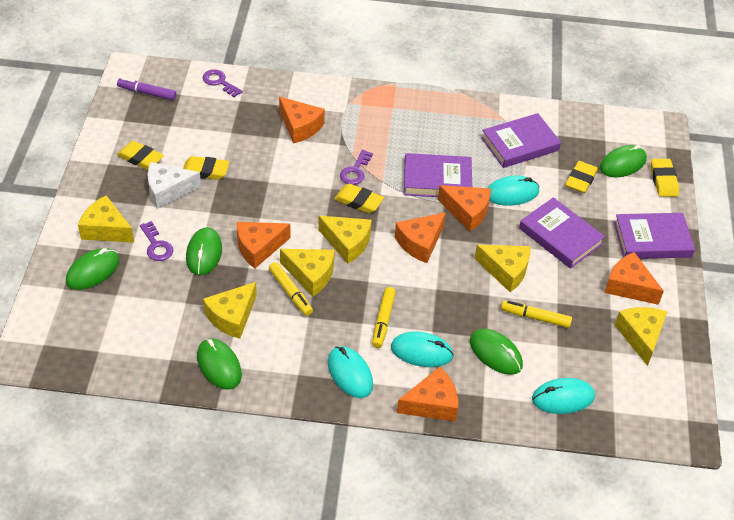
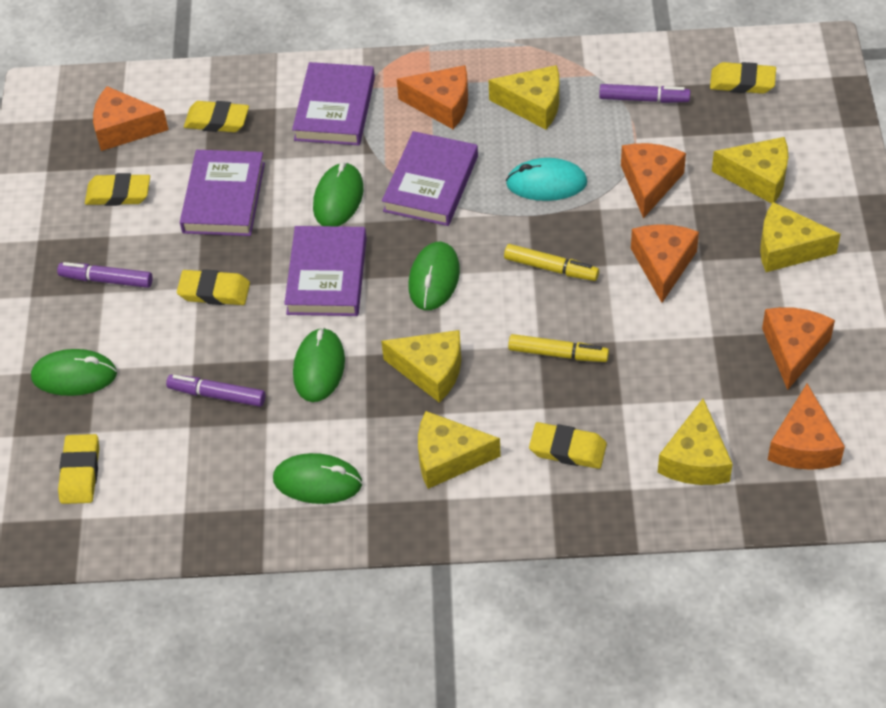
purple key: [140,221,173,261] [202,69,243,97] [340,150,373,185] = 3 -> none = 0
purple marker: [117,78,176,101] = 1 -> [57,262,153,288] [166,375,266,407] [599,84,690,103] = 3
turquoise mouse: [328,346,373,398] [391,332,454,367] [488,175,539,206] [532,378,595,414] = 4 -> [506,158,588,201] = 1
white cheese: [147,162,201,209] = 1 -> none = 0
yellow eraser: [117,141,164,170] [183,156,229,180] [334,184,384,213] [565,161,598,193] [651,159,679,197] = 5 -> [58,434,99,504] [85,173,150,206] [177,269,250,305] [184,101,249,132] [529,422,607,469] [710,62,776,94] = 6
yellow marker: [269,262,313,316] [372,287,396,348] [501,301,572,328] = 3 -> [504,244,599,281] [508,334,609,362] = 2

